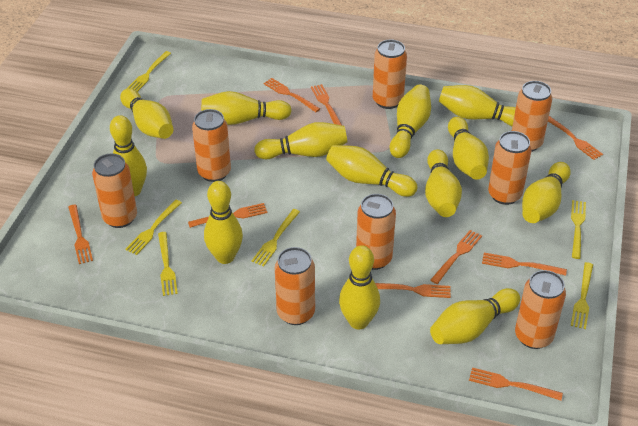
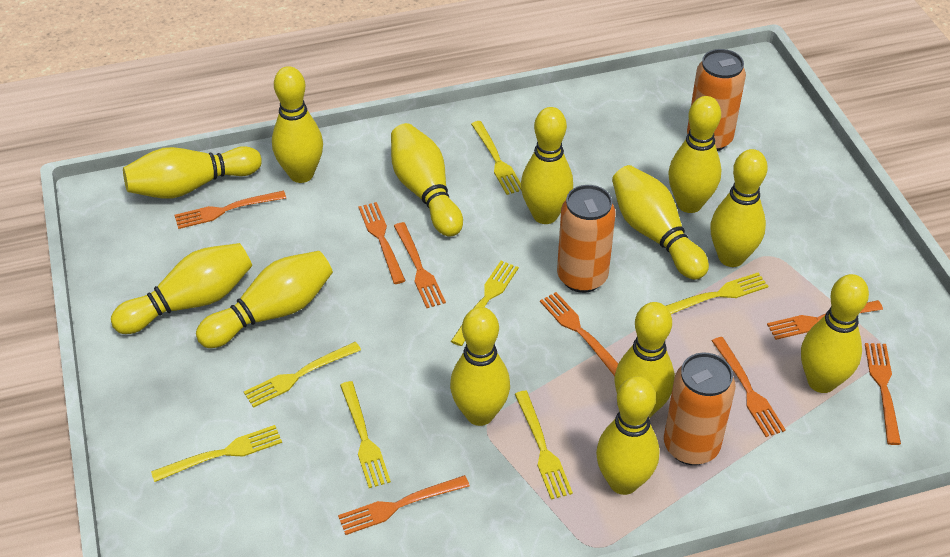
orange can: [92,153,137,228] [192,109,231,182] [275,247,315,325] [356,194,396,270] [373,39,407,109] [488,131,532,205] [512,81,552,152] [515,270,566,349] = 8 -> [557,185,616,293] [664,353,736,465] [687,49,746,151] = 3
orange fork: [68,205,93,264] [188,203,268,228] [263,78,320,112] [311,84,342,125] [375,283,451,298] [430,230,482,284] [469,367,563,401] [482,253,567,276] [548,116,603,160] = 9 -> [174,191,286,229] [338,475,470,535] [358,202,406,284] [394,222,446,308] [540,292,618,376] [712,337,786,437] [767,300,883,340] [865,343,901,445] = 8
yellow fork: [125,200,182,255] [127,51,171,92] [158,232,178,296] [252,209,300,266] [571,200,586,259] [571,262,593,329] = 6 -> [151,425,282,482] [244,342,361,408] [340,381,391,488] [451,261,519,346] [471,121,522,195] [515,391,573,499] [666,273,768,314] = 7

